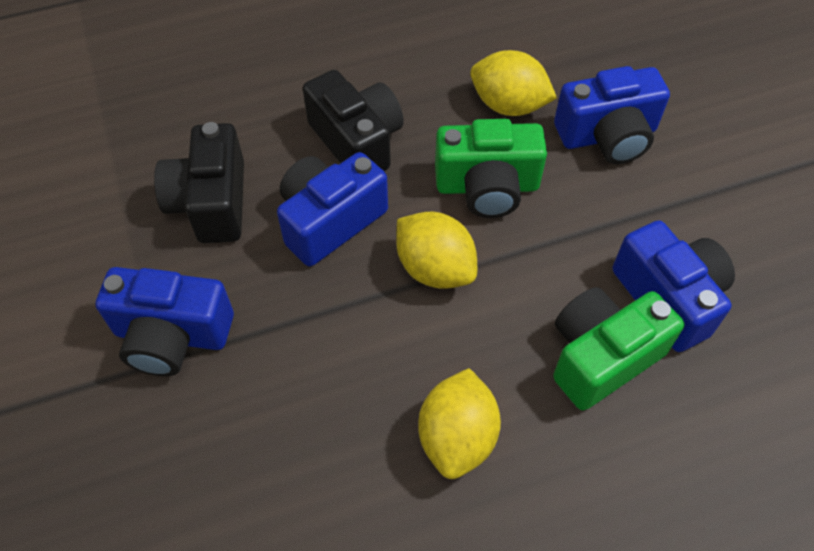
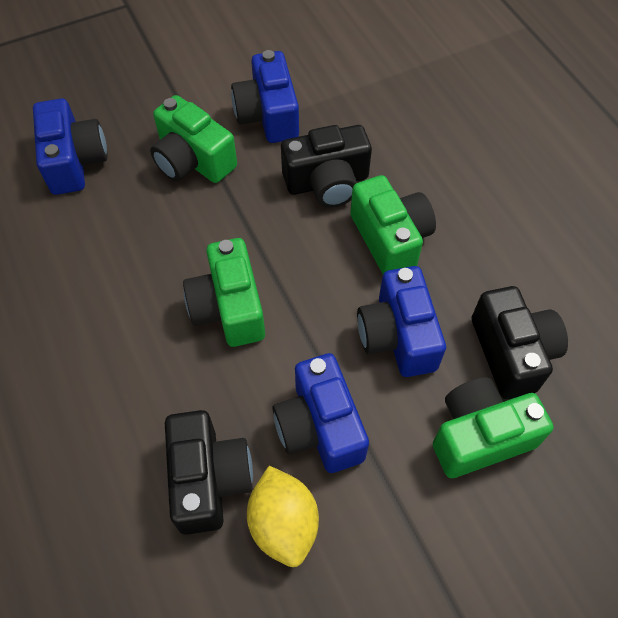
black camera: [154,122,244,243] [303,70,404,171] = 2 -> [165,410,253,535] [281,125,372,208] [472,286,568,399] = 3
green camera: [435,119,547,218] [553,287,684,411] = 2 -> [150,95,237,183] [183,238,265,347] [350,175,436,274] [433,377,553,478] = 4
yellow lemon: [396,212,477,289] [418,368,501,479] [470,50,557,116] = 3 -> [247,466,319,567] = 1

